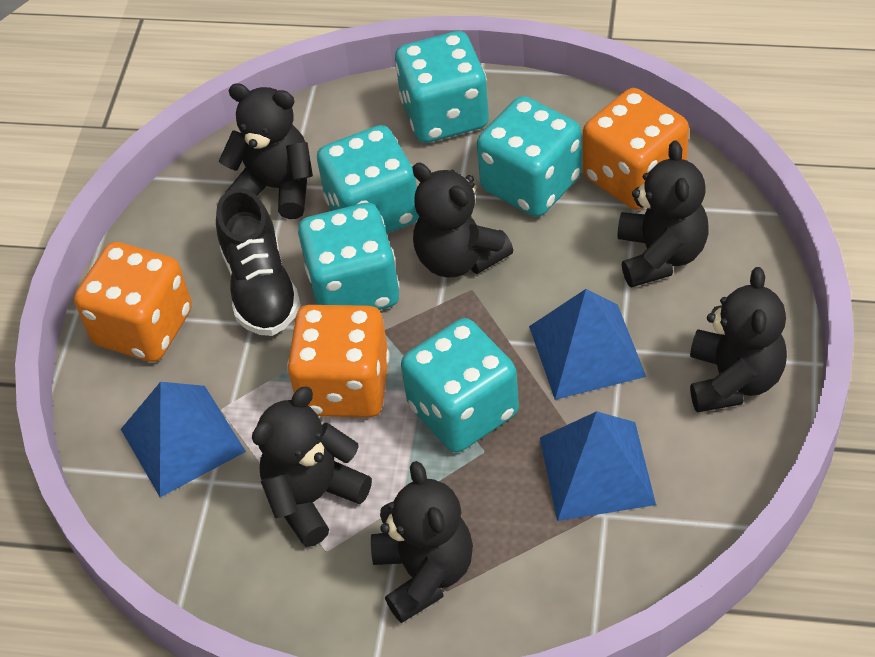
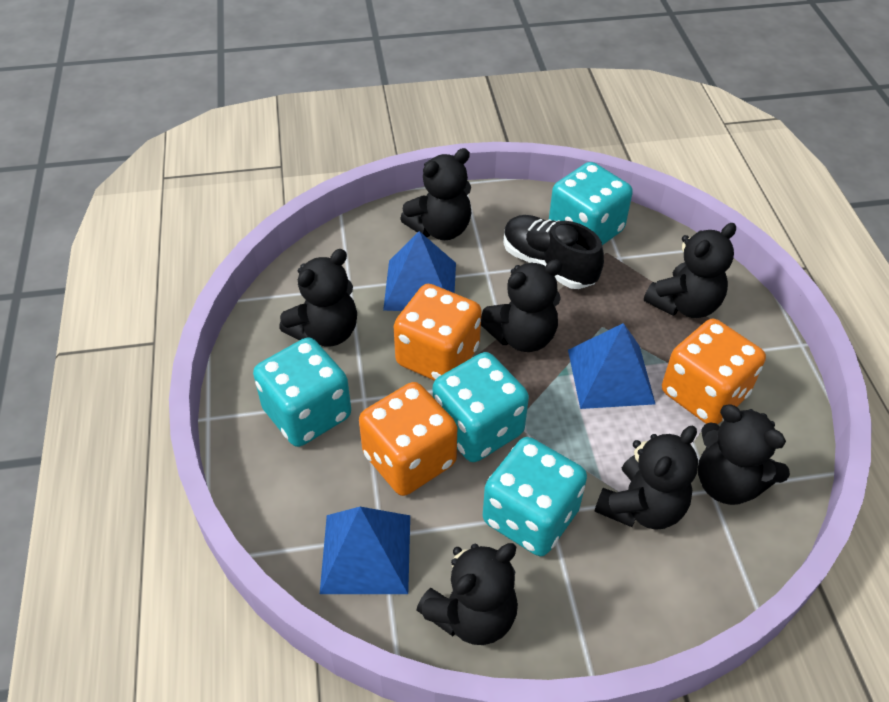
black teddy bear: [219,83,313,219] [252,387,372,547] [371,461,473,623] [412,163,513,278] [617,140,708,288] [690,267,787,412] = 6 -> [279,249,357,346] [400,148,472,240] [416,543,518,645] [481,259,563,352] [594,426,698,530] [644,223,736,318] [698,405,790,505] = 7
turquoise dice: [298,203,399,310] [317,125,419,233] [395,31,489,143] [401,318,519,452] [477,96,582,217] = 5 -> [253,337,351,447] [433,352,529,462] [483,437,587,556] [549,162,633,245] = 4

